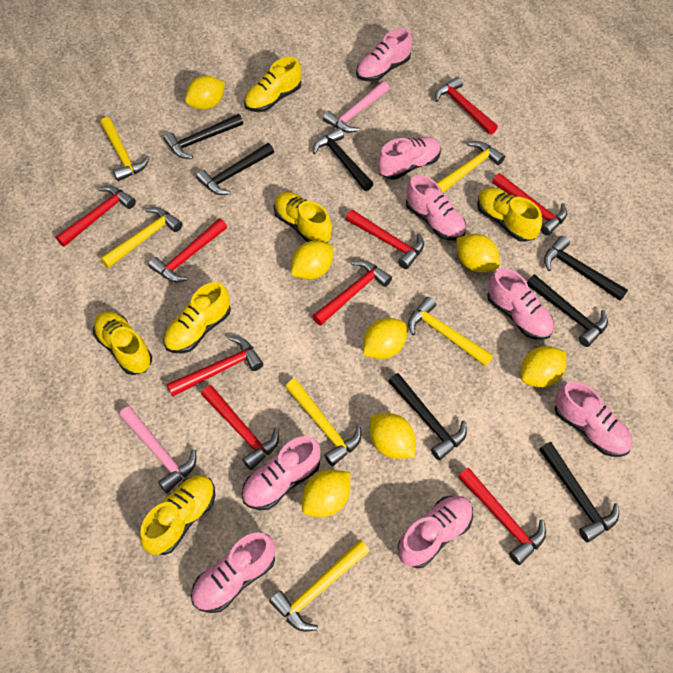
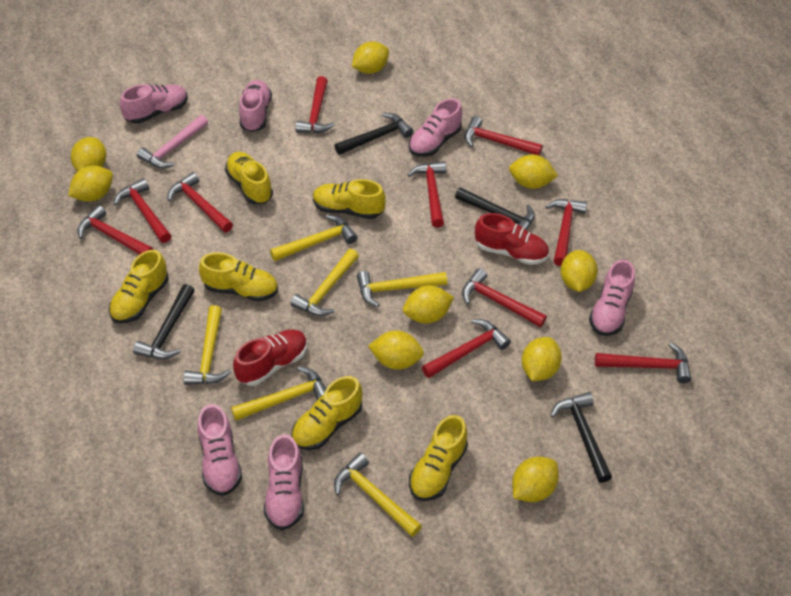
black hammer: [163,114,243,159] [196,143,274,195] [313,128,373,191] [388,373,467,460] [527,274,608,347] [539,442,619,543] [544,236,628,301] = 7 -> [133,284,195,359] [335,113,413,155] [455,187,535,230] [550,392,612,483] = 4
pink hammer: [119,406,196,493] [323,81,389,133] = 2 -> [137,115,208,168] = 1
pink shoe: [191,532,275,613] [241,436,321,510] [356,28,412,82] [378,137,441,180] [398,496,473,568] [406,175,466,241] [487,268,554,340] [555,381,632,457] = 8 -> [120,84,188,124] [198,404,242,496] [239,80,272,132] [264,434,304,530] [409,98,462,157] [589,260,635,336] = 6
red hammer: [56,186,136,247] [148,219,227,282] [167,336,263,397] [201,385,279,470] [312,260,392,326] [346,209,424,269] [435,77,498,134] [458,467,546,565] [492,173,567,236] = 9 -> [77,205,154,255] [113,178,171,243] [167,172,233,232] [295,76,335,133] [408,161,446,228] [422,319,511,378] [462,268,547,327] [464,116,543,156] [545,199,587,266] [595,342,691,383] = 10
red shoe: none = 0 -> [233,329,308,386] [475,213,549,265] = 2
yellow lemon: [185,76,225,110] [291,241,333,279] [302,470,350,517] [363,318,407,359] [370,413,415,459] [457,234,500,272] [521,346,566,388] = 7 -> [68,166,113,202] [71,137,106,171] [352,41,389,74] [368,331,424,370] [403,285,454,324] [509,154,558,189] [512,457,559,502] [522,337,562,381] [560,250,598,292] = 9

